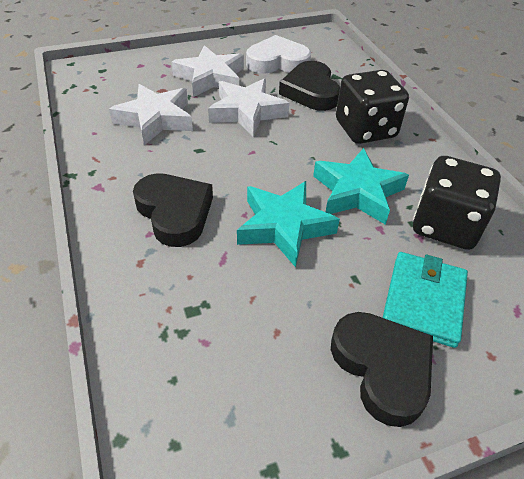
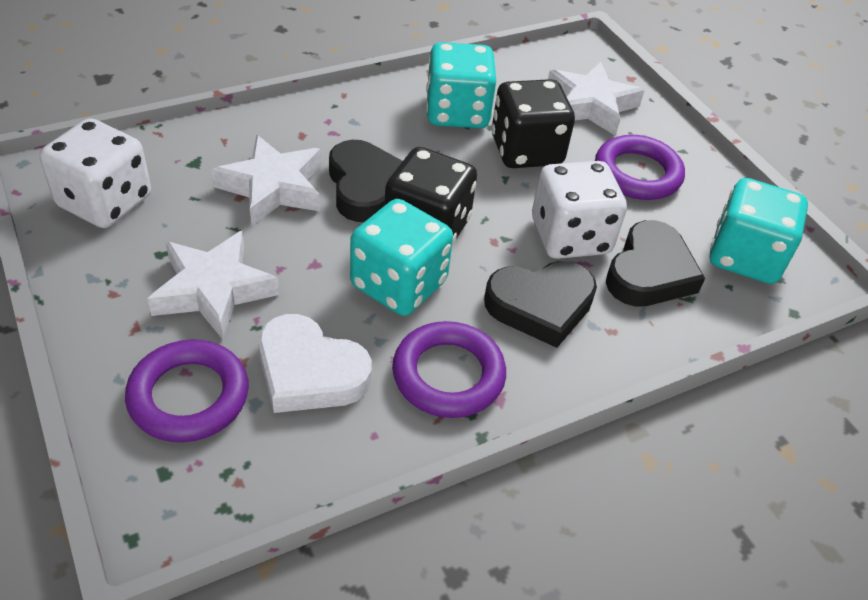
purple ring: none = 0 -> [125,339,249,443] [392,321,506,418] [595,135,685,200] = 3
turquoise dice: none = 0 -> [350,199,453,316] [426,42,496,128] [710,178,808,284] = 3
turquoise star: [237,181,340,267] [313,148,409,225] = 2 -> none = 0
turquoise wallet: [383,252,468,348] = 1 -> none = 0
white dice: none = 0 -> [39,118,151,228] [532,161,627,259] = 2

